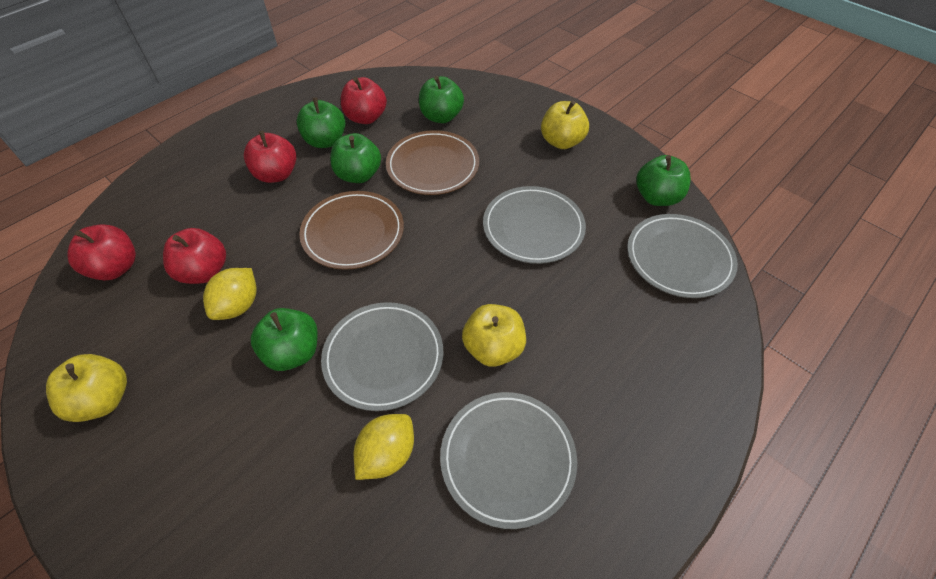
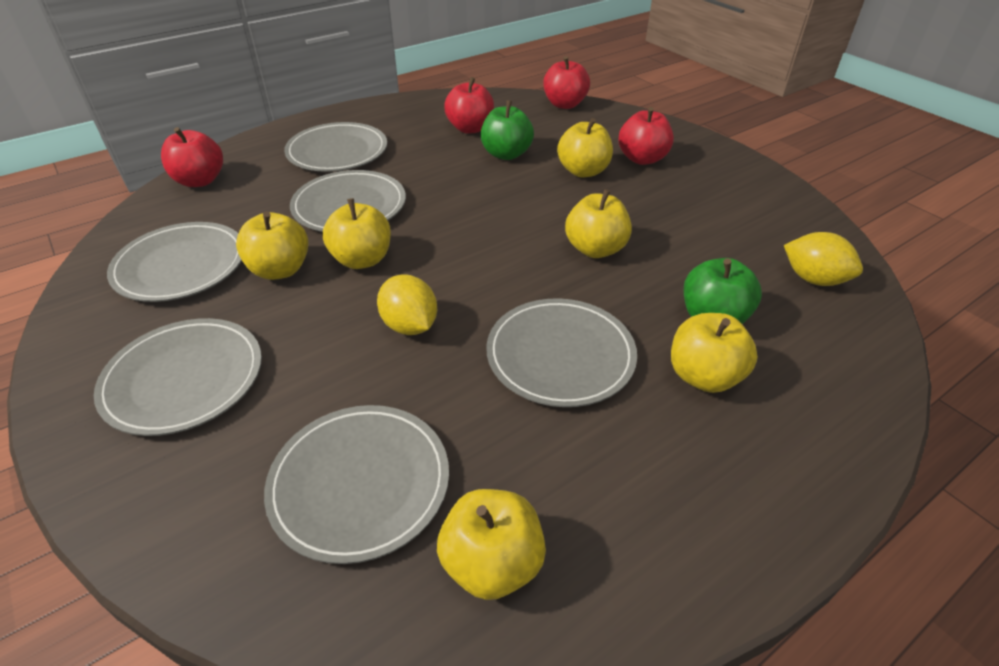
brown plate: [299,191,404,270] [386,130,479,195] = 2 -> none = 0
green apple: [251,308,318,371] [297,97,345,148] [331,133,381,183] [419,76,464,123] [636,155,691,206] = 5 -> [481,100,534,160] [684,258,762,324] = 2
grey plate: [321,302,444,411] [440,392,577,529] [483,186,586,264] [627,214,738,298] = 4 -> [94,318,262,436] [107,222,242,302] [264,405,449,564] [284,122,387,172] [290,170,406,232] [486,298,637,407] = 6
yellow apple: [46,354,127,422] [462,304,526,367] [541,101,589,149] = 3 -> [236,211,309,280] [323,198,391,269] [437,489,546,600] [557,118,613,178] [565,189,632,258] [671,313,758,393] = 6

